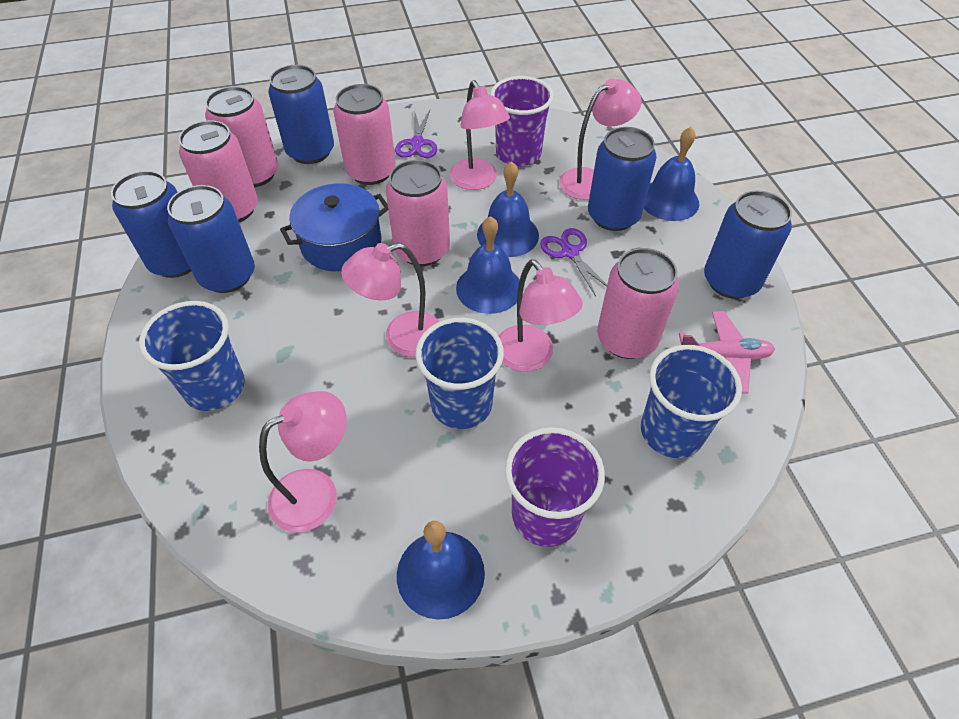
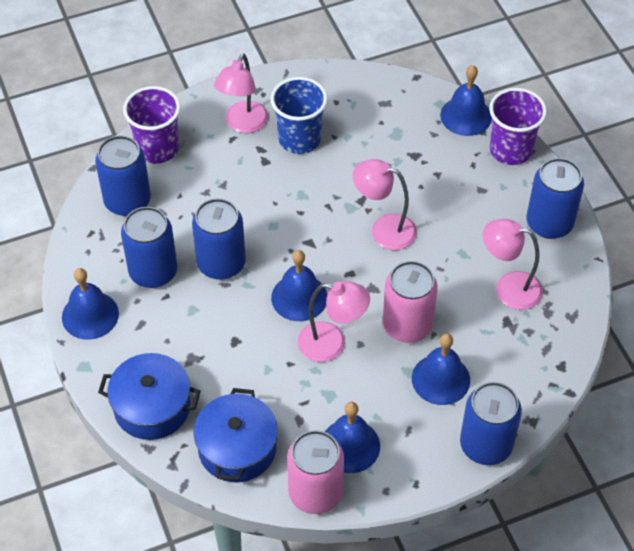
blue bell: [397,521,485,620] [456,216,519,314] [477,161,539,257] [644,127,699,221] = 4 -> [62,268,119,340] [271,250,327,321] [325,402,380,473] [412,333,470,405] [440,65,492,136] = 5
blue cup: [139,301,245,411] [415,318,504,429] [641,345,742,458] = 3 -> [271,77,328,154] = 1
blue pot: [280,183,388,271] = 1 -> [98,353,201,440] [193,388,278,482] = 2
pink can: [179,120,258,222] [205,86,278,187] [333,84,396,185] [386,160,450,266] [597,248,679,359] = 5 -> [287,430,344,514] [383,261,438,343] = 2
pink lamp: [259,391,347,532] [341,243,440,357] [450,80,510,190] [499,259,583,372] [559,79,642,200] = 5 -> [214,53,268,133] [297,281,370,362] [353,159,417,250] [483,219,543,310] = 4
pink plane: [679,311,775,394] = 1 -> none = 0
purple scissors: [395,110,437,158] [540,228,607,296] = 2 -> none = 0

